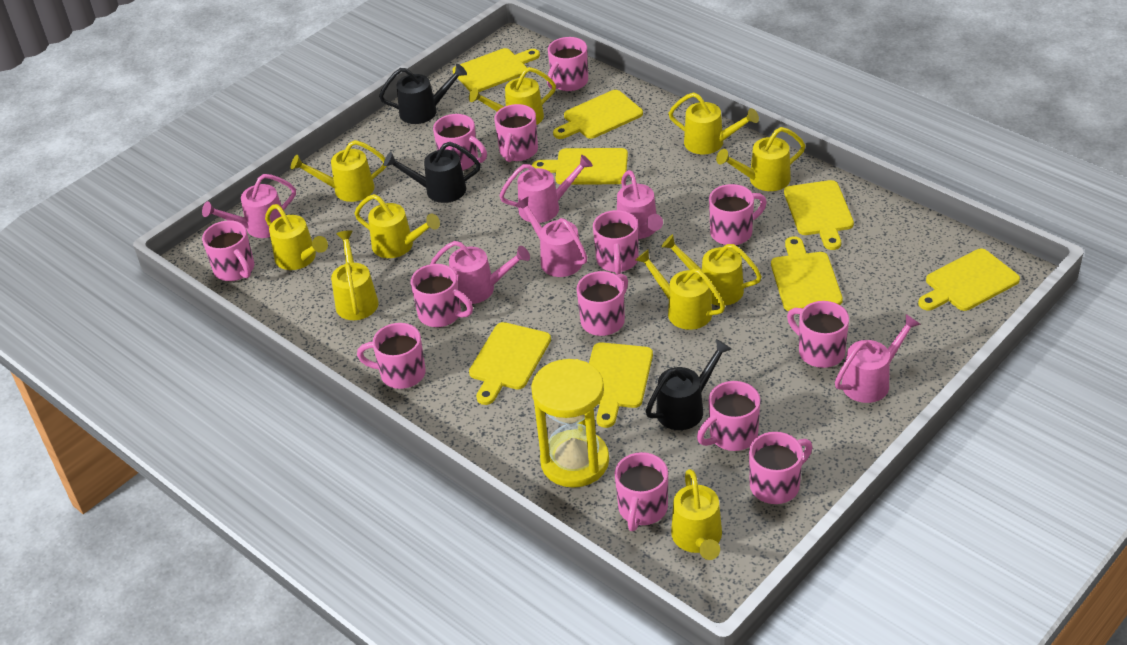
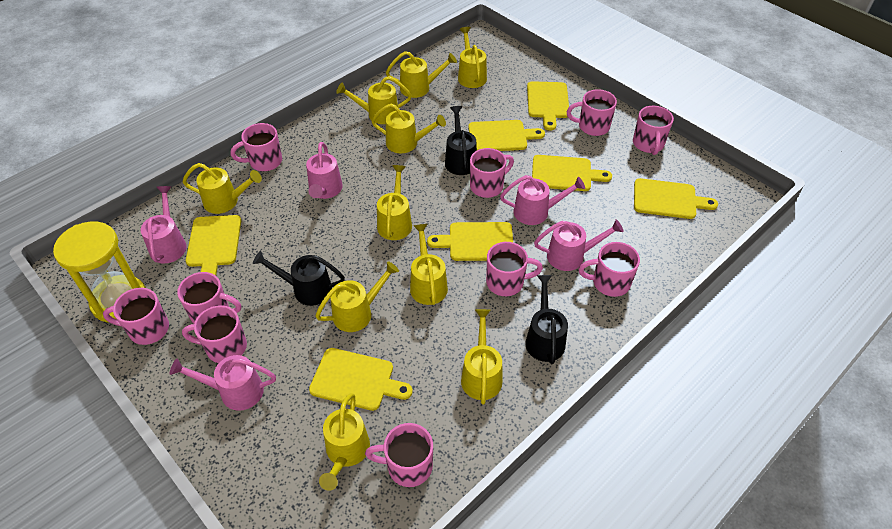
pink mug: [202,220,254,281] [357,323,426,389] [411,264,473,327] [433,114,487,170] [494,104,538,162] [547,37,588,91] [577,271,628,336] [593,210,639,275] [614,452,668,531] [697,381,760,451] [709,184,767,245] [749,432,813,504] [787,301,849,368] = 13 -> [103,288,169,345] [177,272,241,324] [182,305,247,363] [231,123,282,171] [365,423,433,487] [470,148,514,198] [486,242,543,296] [566,89,617,136] [579,242,640,297] [633,106,674,155] = 10
pink watering can: [202,174,296,238] [430,241,530,304] [499,155,593,223] [515,197,587,277] [617,170,663,239] [835,314,921,403] = 6 -> [140,186,187,263] [170,355,276,411] [306,142,343,199] [500,175,585,225] [534,219,624,271] = 5
yellow cutting board: [453,48,540,92] [469,322,551,405] [532,148,628,185] [553,90,643,139] [589,342,653,428] [771,236,843,311] [784,180,854,250] [918,249,1020,311] = 8 -> [186,215,241,276] [309,348,413,411] [427,222,513,261] [468,120,545,151] [527,81,569,131] [532,155,612,191] [634,178,718,219] = 7

